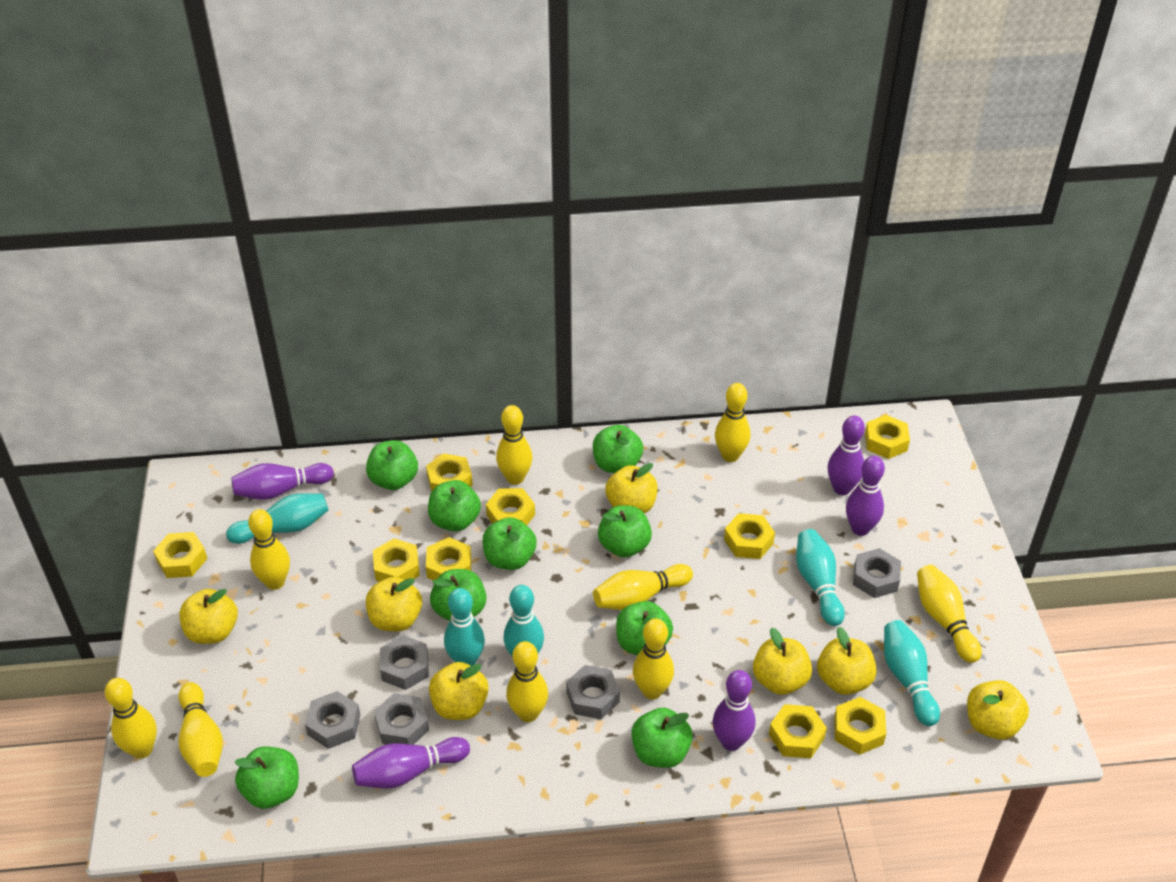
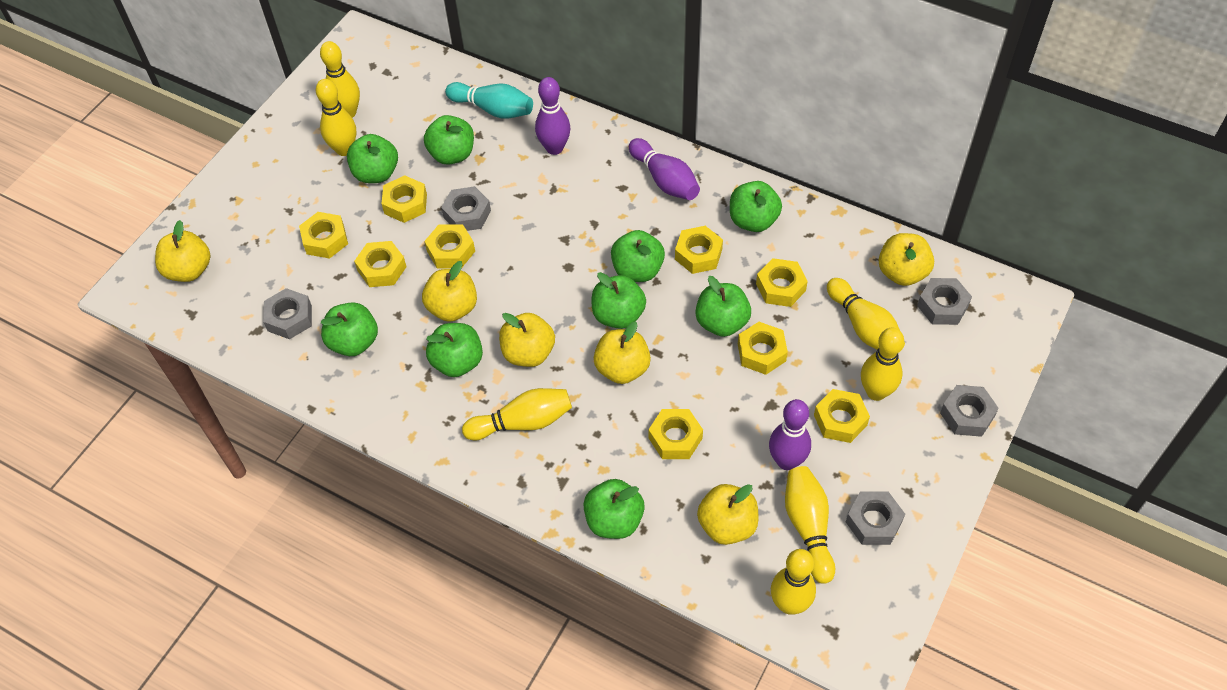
purple bowling pin: [231,463,334,500] [352,737,470,789] [713,670,755,751] [828,416,865,495] [846,456,885,536] = 5 -> [535,77,570,155] [629,138,700,200] [769,399,811,470] = 3
turquoise bowling pin: [226,493,328,544] [444,588,485,666] [504,585,544,656] [796,529,845,626] [884,620,940,726] = 5 -> [445,82,533,119] = 1
yellow apple: [179,589,238,644] [366,577,422,631] [429,662,489,720] [605,463,658,514] [753,628,812,695] [817,627,876,695] [967,680,1029,739] = 7 -> [155,220,210,282] [422,261,477,322] [499,313,555,367] [594,322,651,384] [697,484,758,545] [878,233,934,286] = 6
yellow bowling pin: [105,678,157,759] [179,682,223,777] [248,509,290,590] [496,405,532,485] [506,641,548,722] [593,564,693,610] [633,618,674,699] [715,383,750,462] [917,565,982,663] = 9 -> [316,79,356,156] [320,41,360,118] [462,388,572,440] [771,549,816,615] [785,466,835,584] [827,278,905,350] [861,328,904,401] = 7

